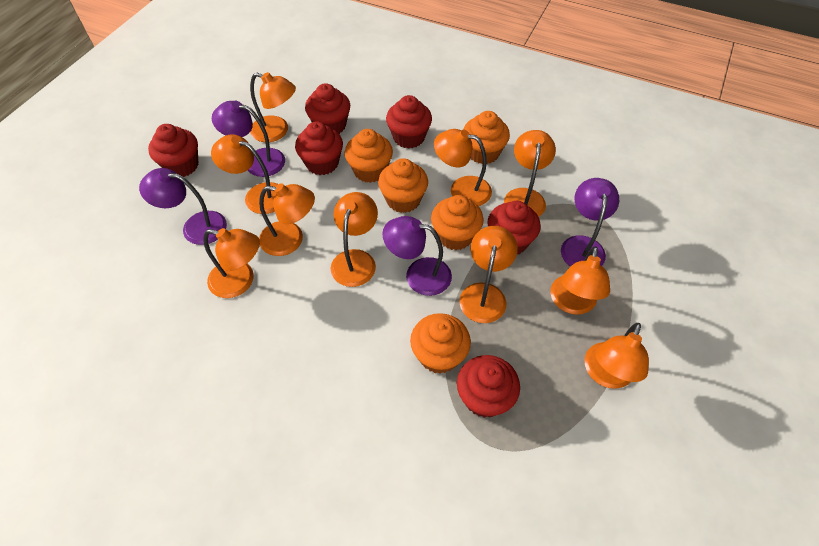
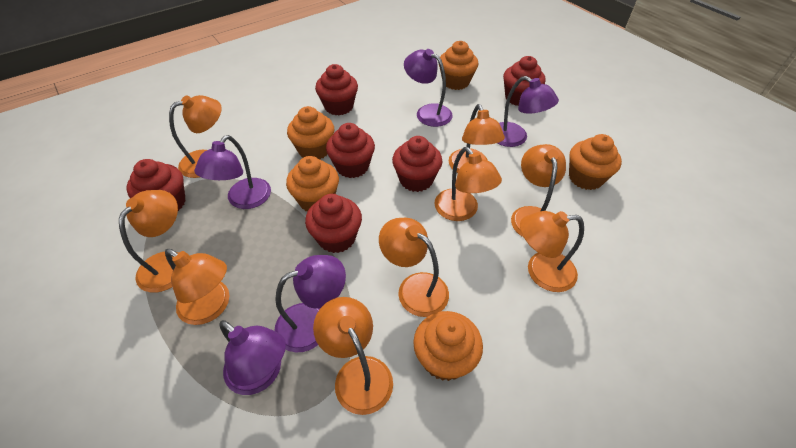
orange lamp: [203,228,260,298] [211,134,278,214] [250,72,296,142] [259,183,315,256] [331,192,378,287] [434,129,492,206] [459,226,518,323] [504,130,556,217] [550,246,610,315] [584,323,649,389] = 10 -> [119,190,178,293] [165,249,229,325] [169,95,222,178] [313,297,393,415] [379,218,449,317] [435,147,502,221] [449,104,505,173] [511,144,566,237] [520,211,584,292] = 9
purple lamp: [139,168,227,245] [212,101,285,177] [382,216,452,296] [561,178,619,267] = 4 -> [194,135,271,209] [219,320,286,395] [274,255,346,353] [404,49,453,127] [497,76,559,147] = 5

